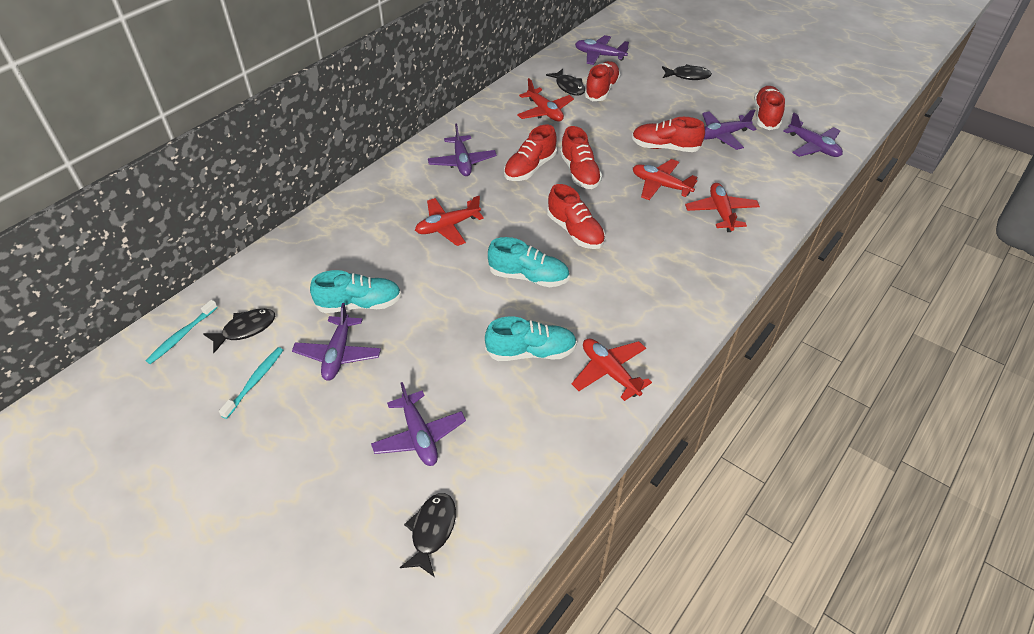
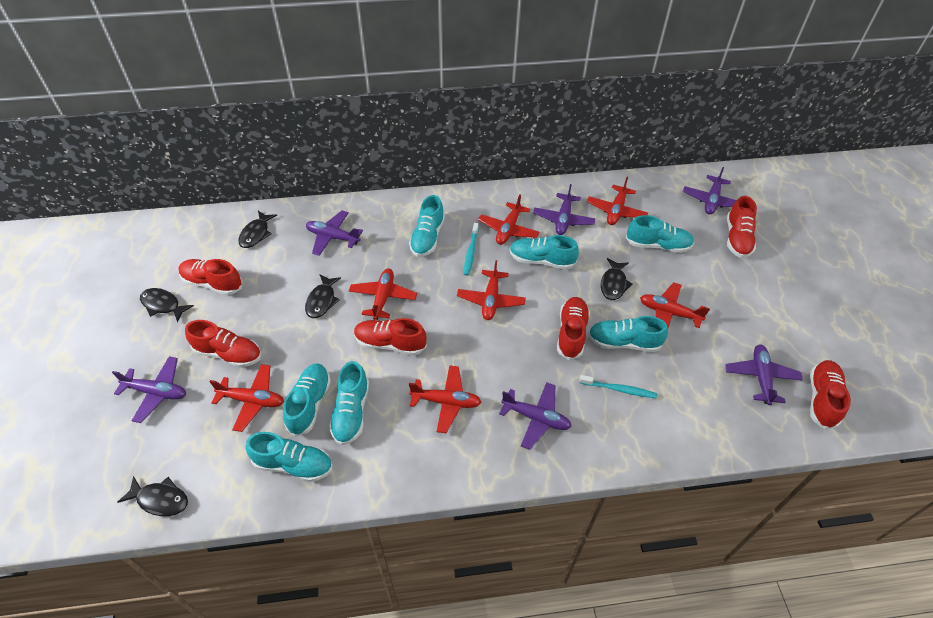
black fish: [204,308,275,353] [400,493,456,577] [546,69,585,96] [662,64,712,80] = 4 -> [118,476,188,516] [140,288,194,322] [238,211,277,248] [305,274,341,318] [601,258,633,300] = 5
red plane: [415,196,484,246] [517,78,574,122] [572,339,652,401] [633,159,697,200] [685,183,760,232] = 5 -> [210,364,284,432] [349,268,417,320] [409,365,481,433] [457,260,526,320] [478,194,540,245] [587,177,648,225] [640,282,710,328] = 7
turquoise shoe: [310,270,402,313] [485,317,577,361] [488,237,570,287] = 3 -> [245,432,332,482] [283,363,331,437] [329,361,369,445] [409,195,445,257] [510,235,579,270] [588,316,668,352] [626,215,694,253] = 7

